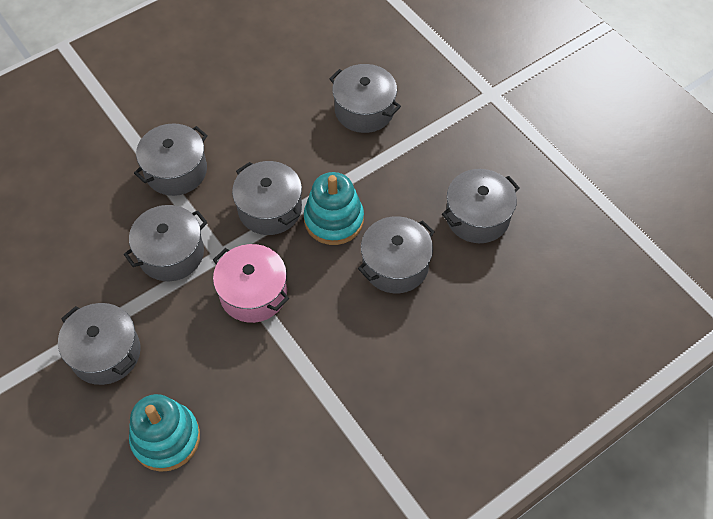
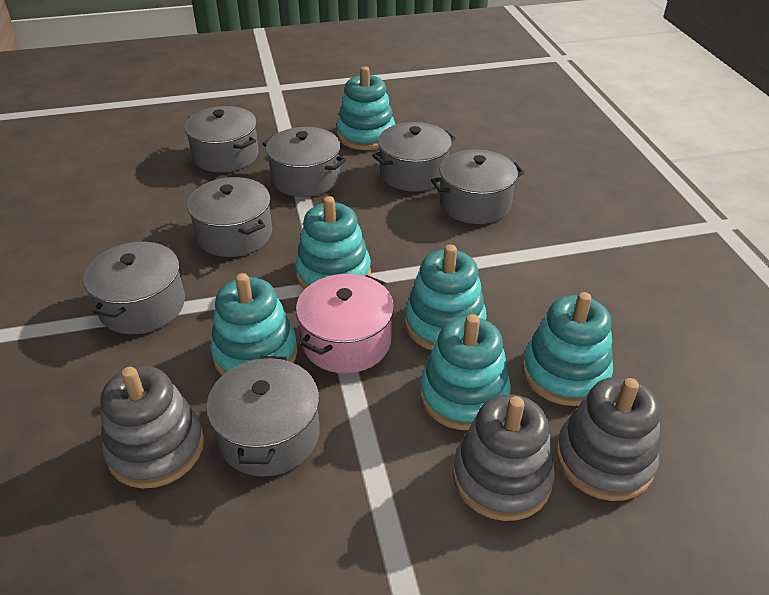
grey stacking toy: none = 0 -> [100,366,204,489] [453,394,555,521] [556,377,660,501] = 3
turquoise stacking toy: [129,394,200,472] [304,172,364,245] = 2 -> [210,273,297,375] [295,196,371,290] [337,66,395,150] [405,244,487,350] [420,314,511,430] [522,292,613,406] = 6

